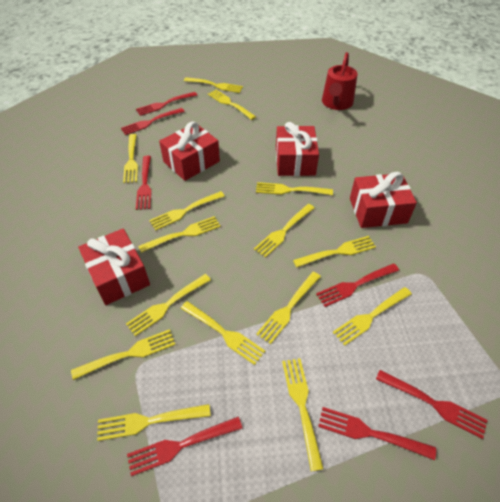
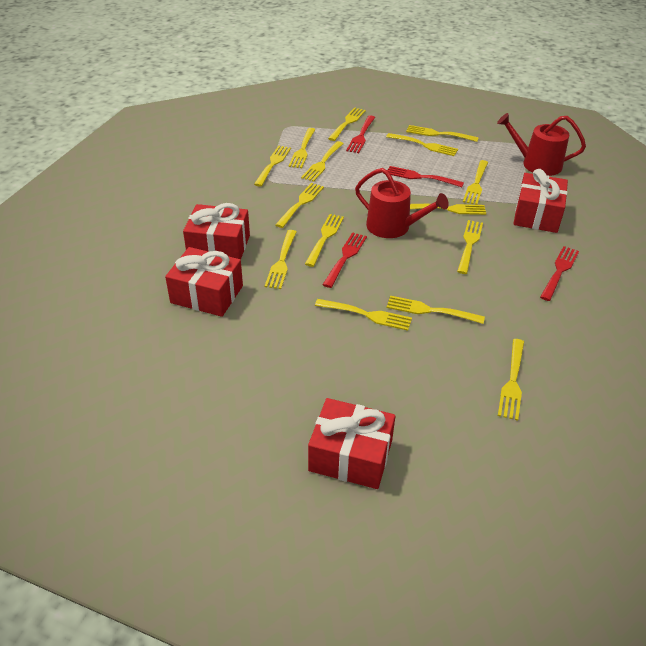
red fork: [121,108,185,135] [127,417,243,476] [136,92,197,116] [136,156,152,210] [316,263,399,307] [318,407,436,460] [376,370,488,439] = 7 -> [322,232,367,288] [346,115,375,153] [387,166,464,187] [540,246,579,301] = 4
red watering can: [322,52,358,110] = 1 -> [355,168,449,238] [497,113,586,176] = 2

